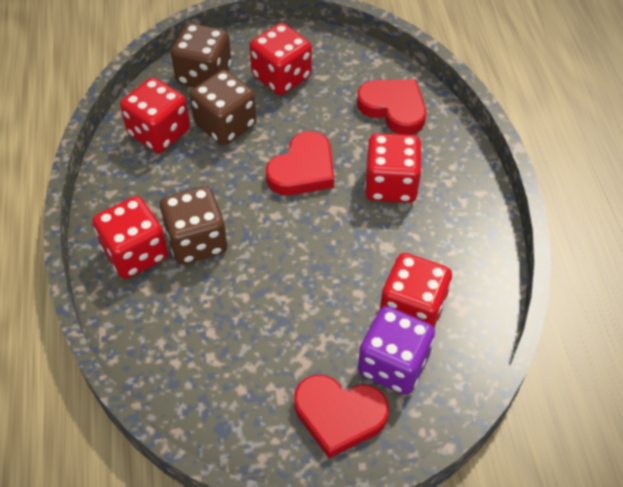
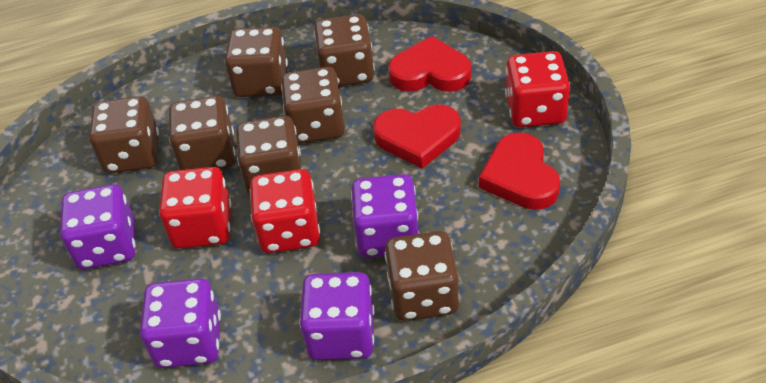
brown dice: [160,186,227,265] [171,23,232,87] [190,70,257,145] = 3 -> [89,96,159,173] [169,96,235,170] [225,27,288,97] [236,116,302,195] [281,67,345,144] [314,14,375,86] [385,231,459,321] = 7
purple dice: [358,306,435,395] = 1 -> [60,184,136,269] [140,278,221,368] [299,272,374,360] [351,174,419,258] = 4
red dice: [93,196,168,279] [120,77,190,153] [249,23,312,95] [365,133,422,203] [380,253,452,329] = 5 -> [159,167,232,249] [250,169,320,253] [505,51,570,127] = 3

